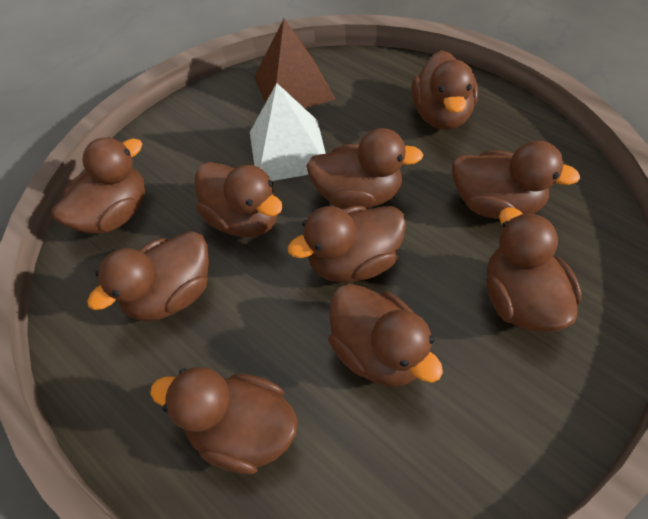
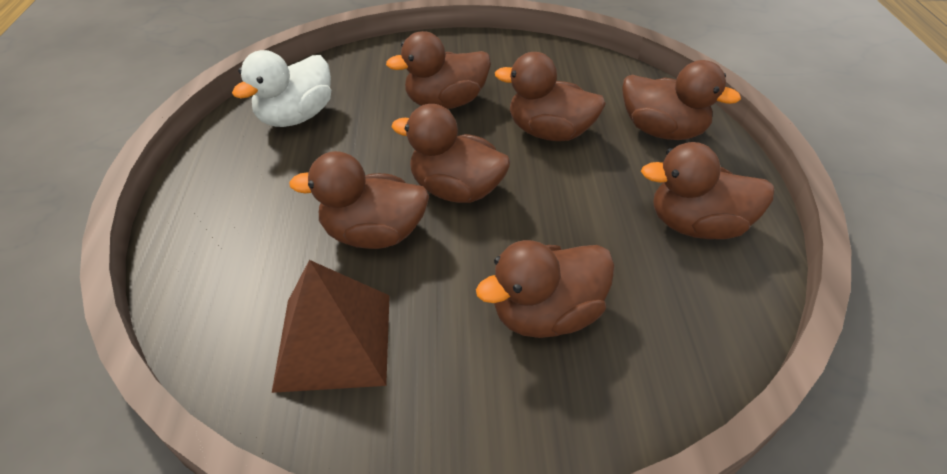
brown duck: [52,137,145,234] [87,231,209,321] [150,367,298,474] [195,162,283,237] [288,206,406,283] [306,128,423,209] [328,284,443,387] [411,50,478,130] [452,141,580,219] [486,208,582,332] = 10 -> [289,151,429,249] [386,31,491,109] [392,104,510,203] [476,240,615,338] [495,52,606,141] [622,60,741,140] [641,142,774,239] = 7
white duck: none = 0 -> [232,50,331,127] = 1
white pyramid: [250,83,326,181] = 1 -> none = 0

